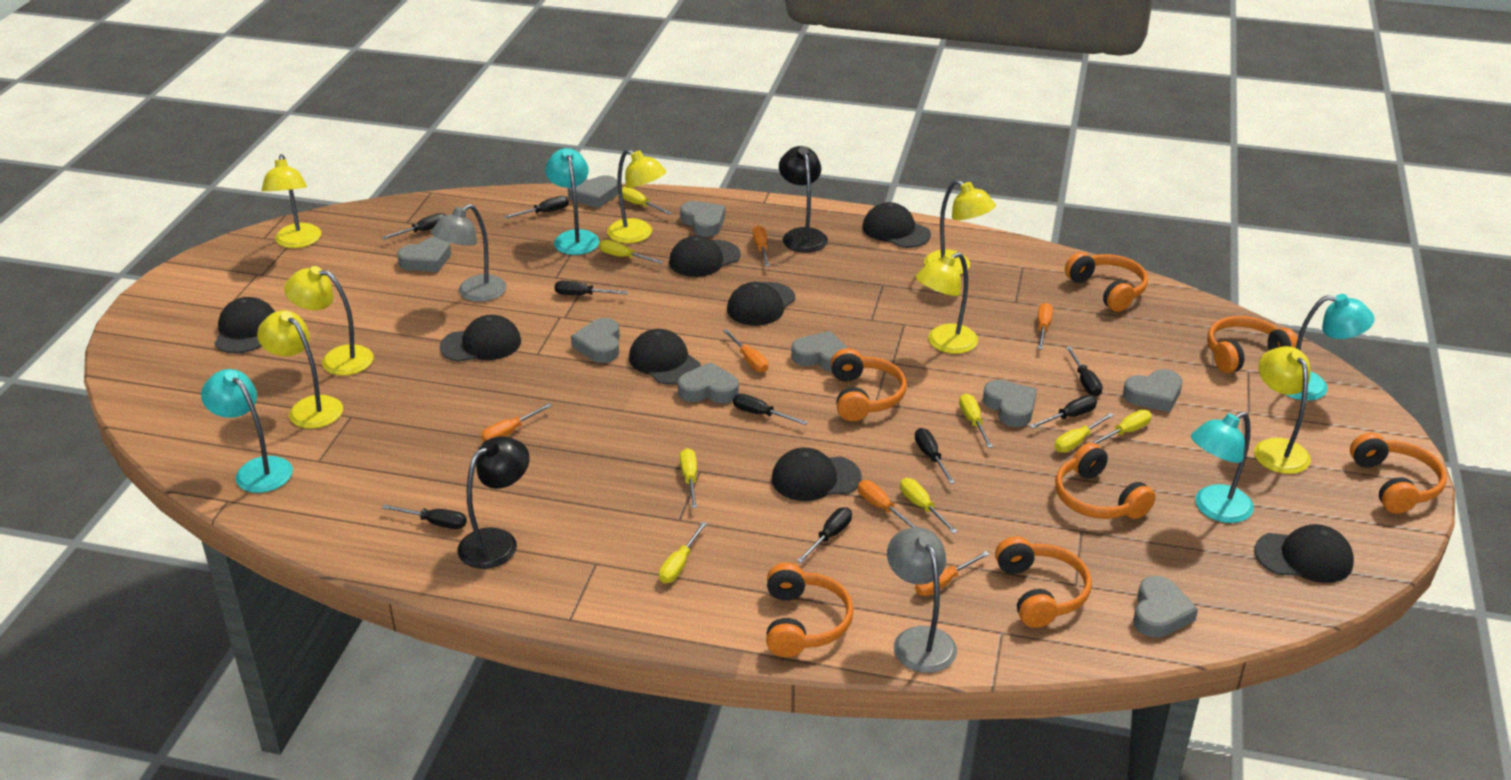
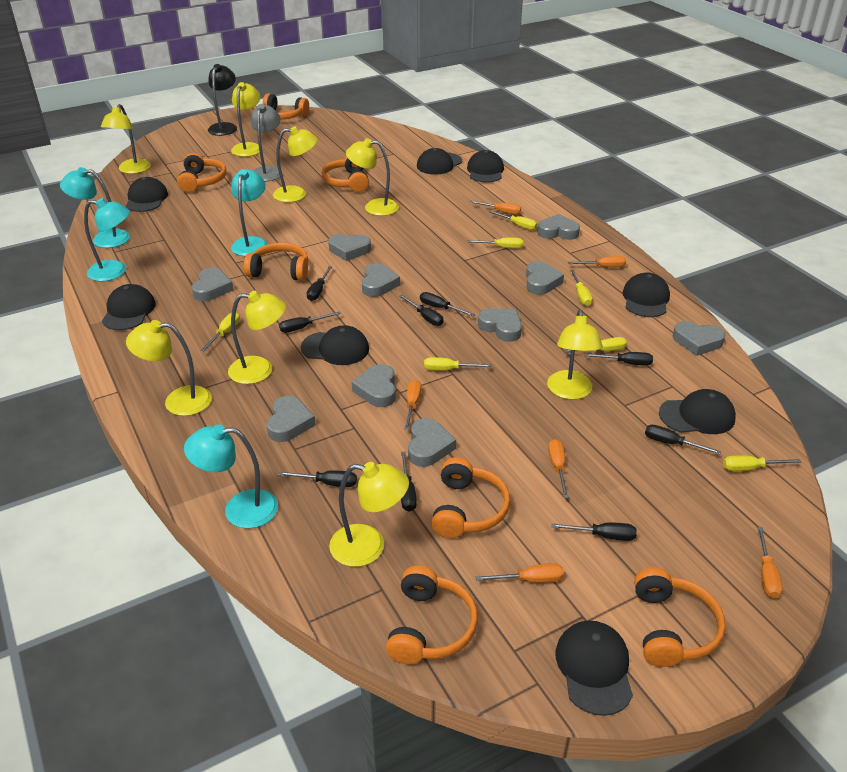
black lamp: [457,436,529,569] [779,146,828,253] = 2 -> [208,64,237,136] = 1
grey heart: [397,237,451,272] [568,175,618,208] [571,318,620,363] [678,362,739,403] [680,201,725,237] [791,331,848,371] [983,380,1037,427] [1123,369,1182,412] [1133,576,1198,638] = 9 -> [192,267,233,301] [267,396,316,442] [328,234,371,261] [352,364,396,407] [362,263,400,297] [408,418,456,467] [478,308,522,342] [526,261,564,295] [537,214,580,240] [673,321,725,356] = 10
grey lamp: [431,204,507,302] [887,527,957,673] = 2 -> [250,104,281,182] = 1
yellow lamp: [257,311,343,429] [262,154,322,248] [284,266,374,376] [607,149,666,243] [915,252,978,354] [924,180,996,274] [1254,346,1311,474] = 7 -> [101,104,151,174] [126,320,212,416] [228,291,286,384] [231,82,260,157] [273,126,318,202] [329,462,409,567] [346,138,399,216] [547,310,603,400] = 8
yellow screwdriver: [600,240,663,264] [622,187,672,215] [659,522,707,583] [680,448,697,508] [900,478,958,534] [959,394,993,448] [1055,413,1114,453] [1091,410,1152,444] = 8 -> [201,312,240,351] [424,357,492,371] [467,238,523,248] [489,211,537,230] [563,337,627,353] [570,270,592,306] [723,455,801,471] = 7

